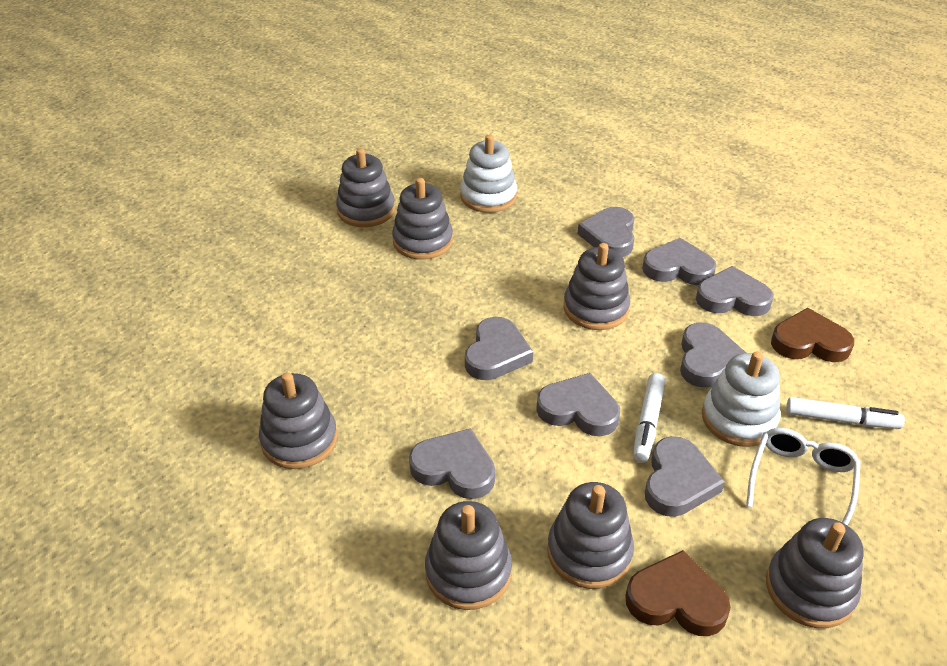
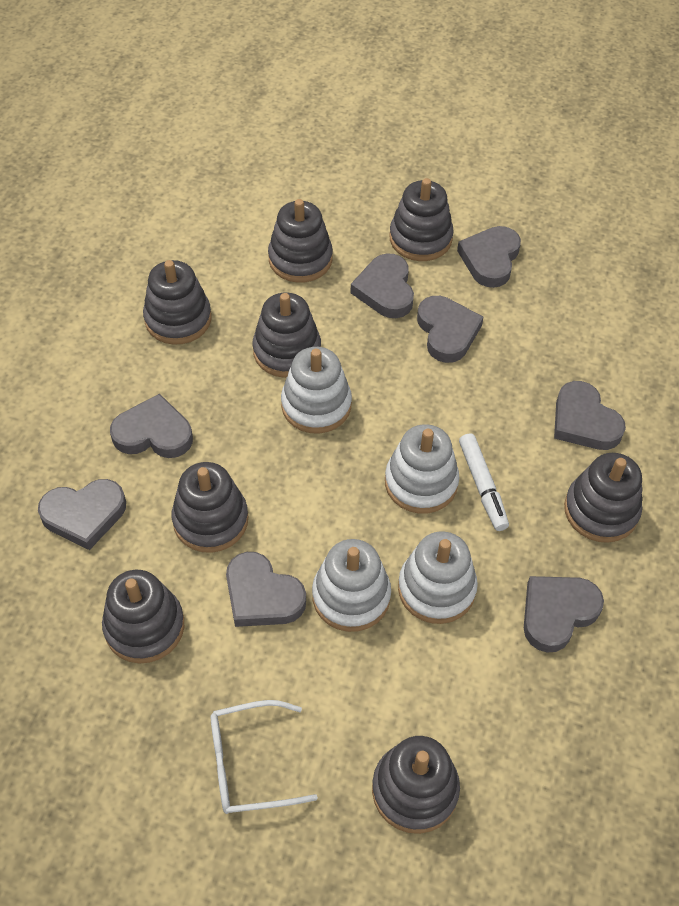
brown heart: [625,550,731,636] [771,308,854,362] = 2 -> none = 0
grey stacking toy: [259,372,337,469] [336,148,395,227] [392,178,453,260] [425,501,512,610] [547,482,634,589] [564,243,630,330] [766,518,864,628] = 7 -> [102,570,184,664] [143,260,211,345] [172,462,248,553] [253,292,321,378] [268,199,333,283] [372,736,460,834] [389,178,454,261] [564,453,642,543] = 8
white marker: [633,373,665,463] [786,397,905,429] = 2 -> [459,433,509,531] = 1
white stacking toy: [460,135,517,213] [702,351,781,447] = 2 -> [281,347,352,434] [312,539,391,632] [385,424,459,514] [398,531,478,624] = 4

